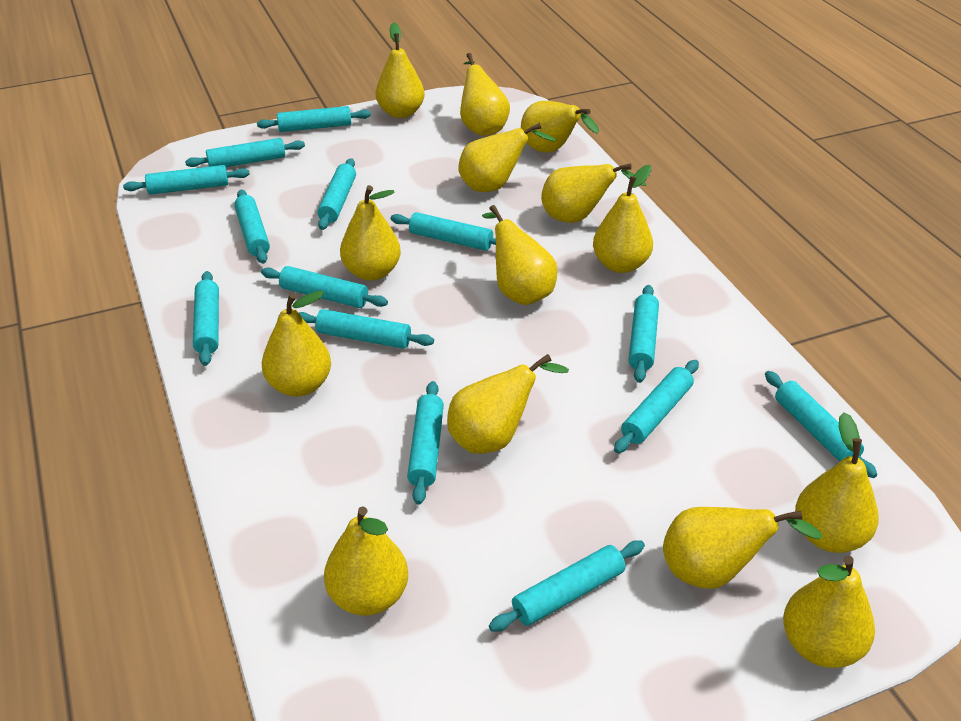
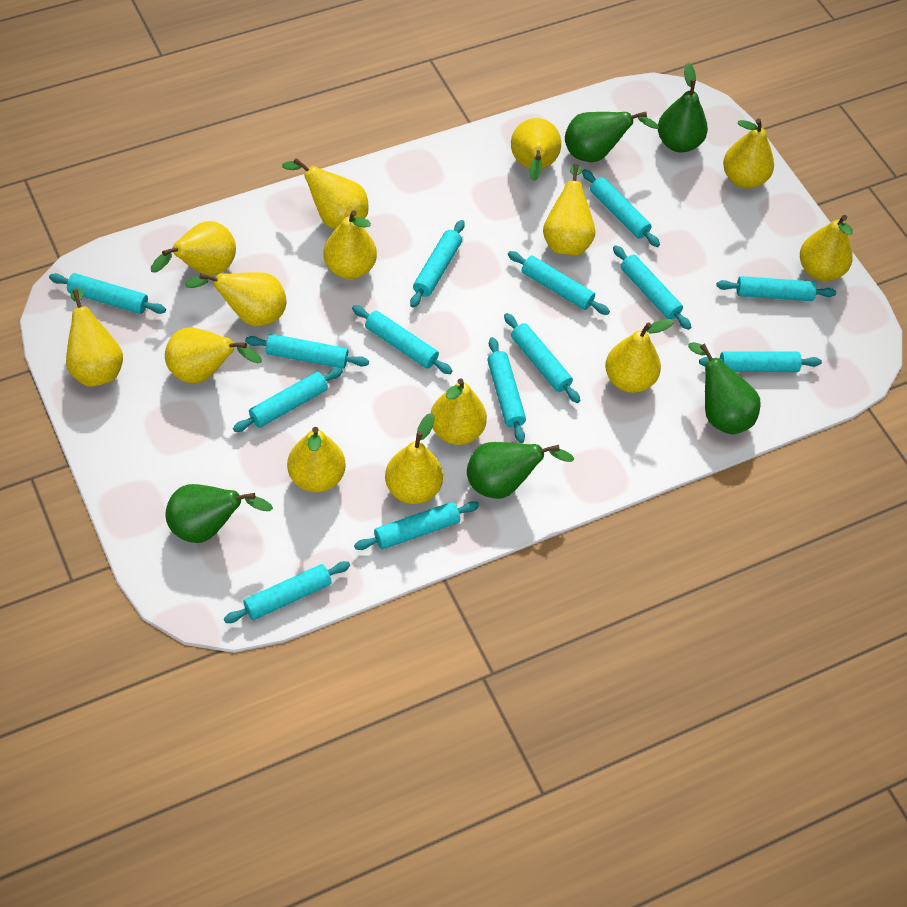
green pear: none = 0 -> [165,484,273,543] [467,442,574,499] [565,112,659,162] [658,63,708,152] [688,342,761,434] = 5

